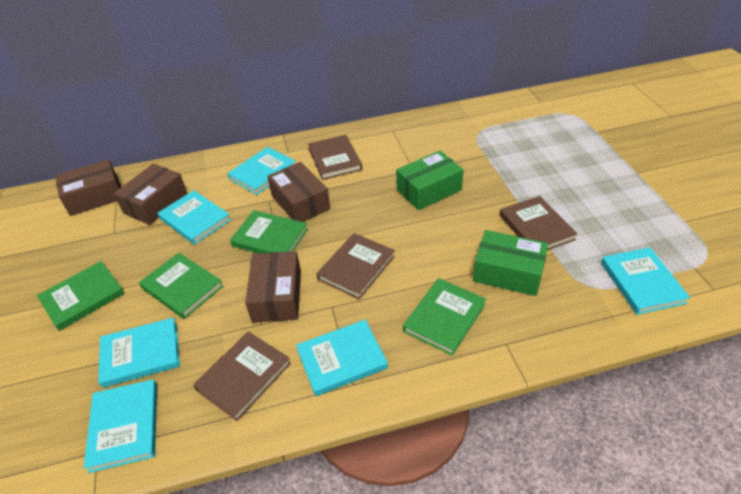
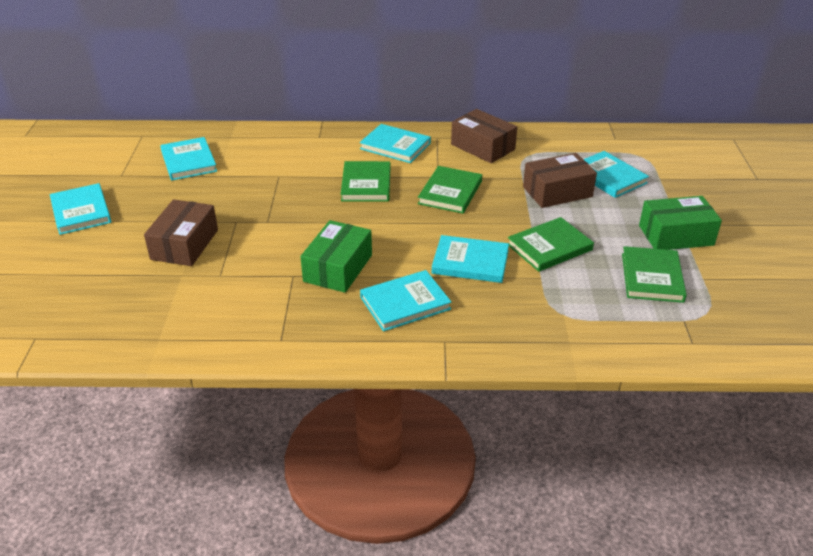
brown book: [193,332,291,421] [308,135,362,180] [317,233,395,299] [499,196,577,250] = 4 -> none = 0
brown box: [55,159,121,216] [114,164,187,225] [245,251,301,323] [267,162,330,222] = 4 -> [144,199,218,266] [451,109,517,163] [523,153,597,208] = 3

